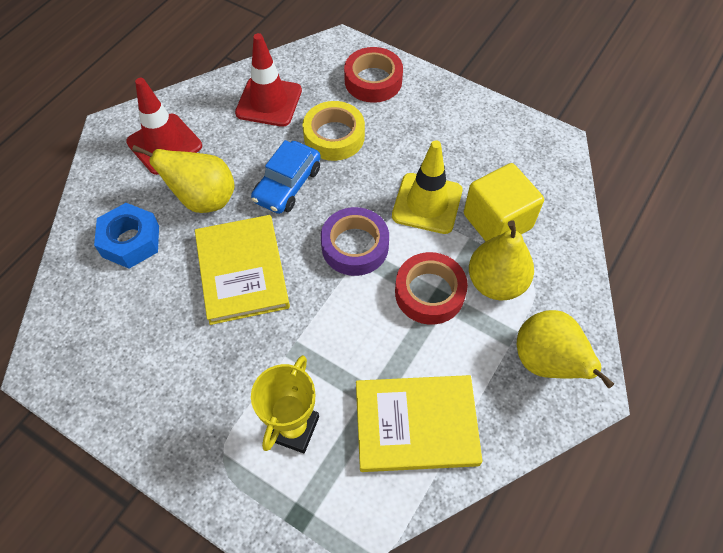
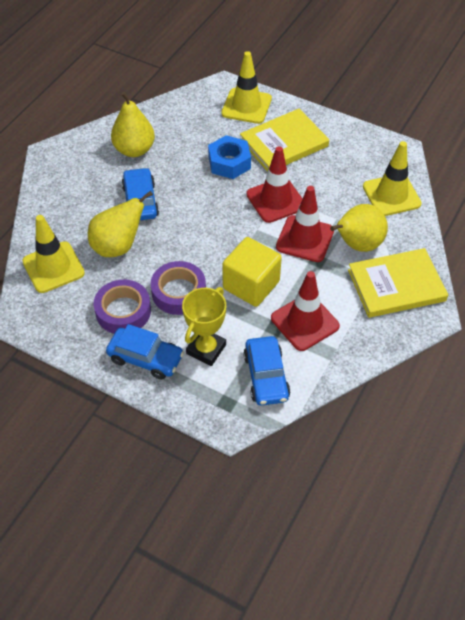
blue car: [251,140,321,214] = 1 -> [106,324,184,380] [122,167,159,220] [243,336,290,406] = 3
purple tape: [321,207,389,276] = 1 -> [94,279,151,334] [151,261,206,315] = 2
red tape: [344,47,403,103] [395,252,468,325] = 2 -> none = 0
red traffic cone: [126,78,202,175] [235,33,302,127] = 2 -> [246,146,303,223] [271,271,340,351] [276,186,334,262] = 3
yellow tape: [303,101,365,161] = 1 -> none = 0
yellow traffic cone: [392,140,462,234] = 1 -> [22,215,85,293] [221,51,272,124] [363,141,422,216] = 3

